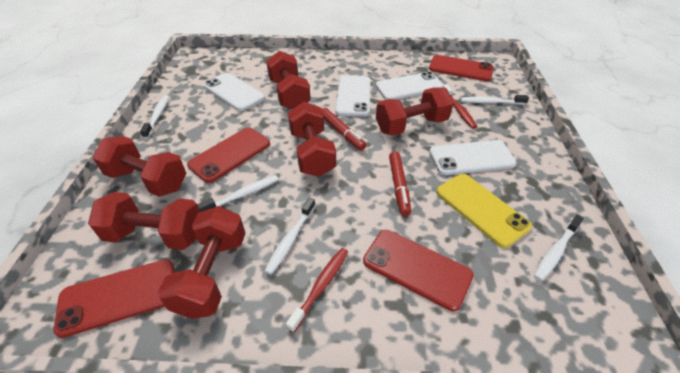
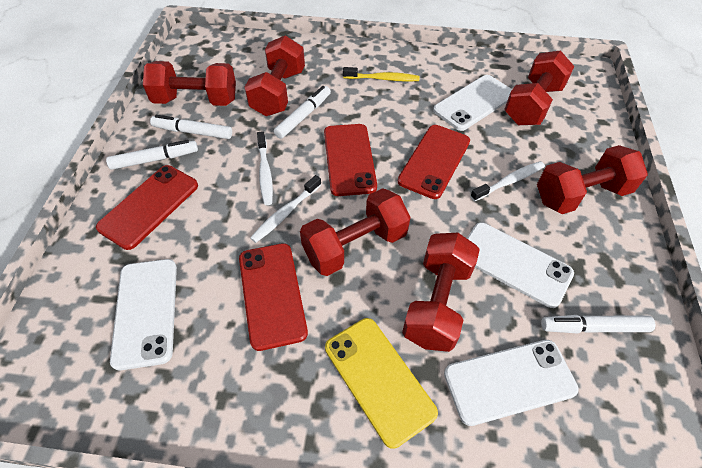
red marker: [322,108,366,151] [389,152,411,216] = 2 -> none = 0
red toothbrush: [286,248,348,333] [443,84,477,129] = 2 -> none = 0
white marker: none = 0 -> [106,140,198,170] [150,115,232,139] [274,86,331,139] [541,315,655,334] = 4
white toothbrush: [140,95,169,139] [197,175,279,212] [265,198,315,275] [461,95,529,105] [534,215,584,281] = 5 -> [250,175,321,243] [257,131,273,205] [470,161,545,201] = 3
yellow toothbrush: none = 0 -> [343,67,420,82] = 1

